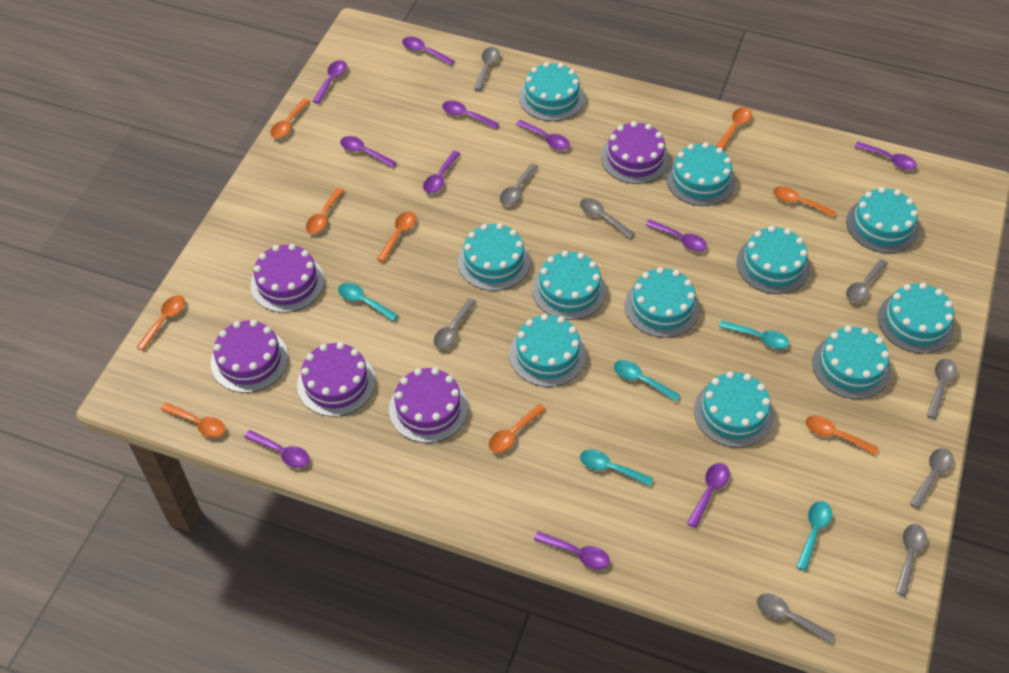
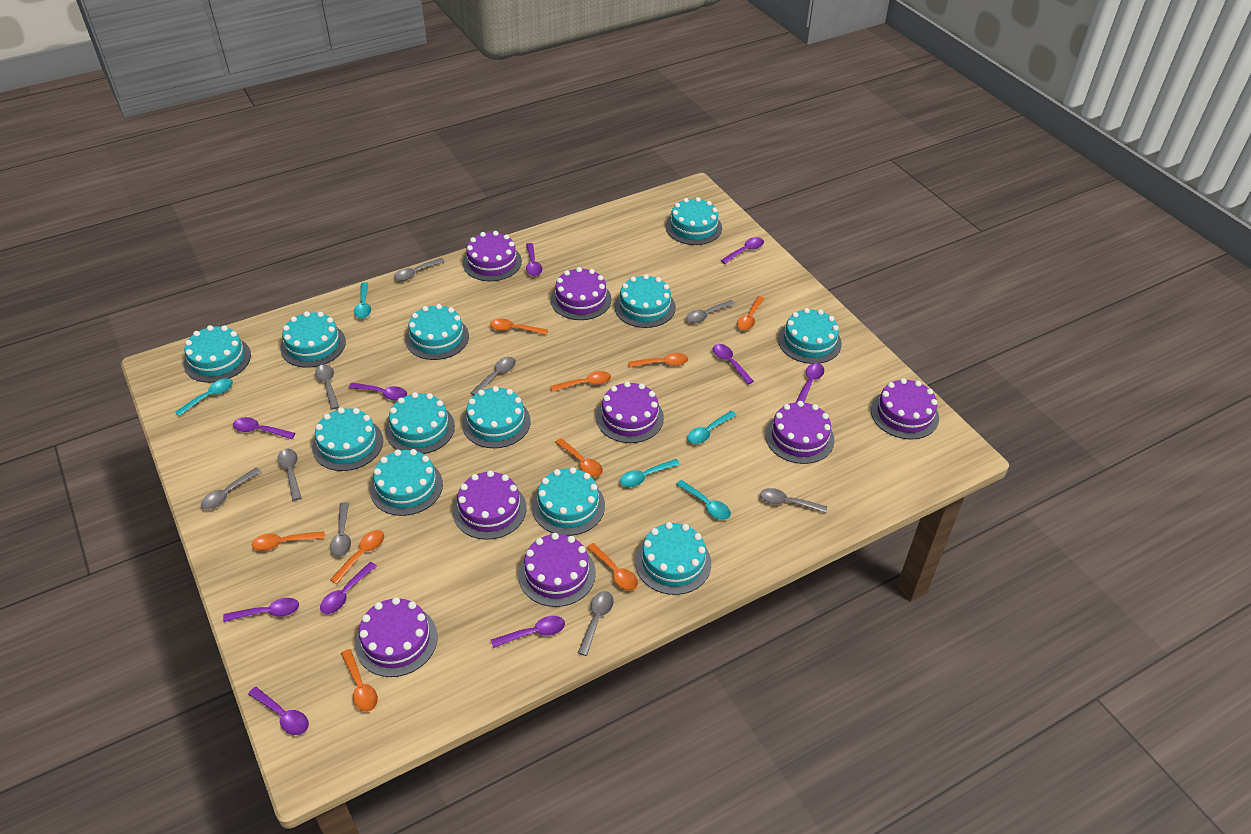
purple cake: [211,320,288,393] [250,244,325,313] [297,342,376,417] [389,368,468,443] [601,121,669,184] = 5 -> [355,597,438,677] [453,470,526,540] [463,231,522,281] [518,533,596,607] [551,267,612,320] [596,381,664,443] [765,401,835,464] [871,378,939,439] = 8
purple spoon: [244,430,310,468] [313,60,347,104] [340,136,396,168] [402,37,454,65] [423,151,461,193] [442,101,499,129] [516,120,570,150] [534,531,610,570] [645,219,707,251] [687,463,730,528] [855,142,917,170] = 11 -> [223,598,299,622] [233,417,295,439] [248,687,309,735] [320,562,377,614] [349,383,407,401] [491,616,565,648] [526,243,542,276] [713,344,754,384] [721,237,764,264] [796,363,824,402] = 10
turquoise cake: [458,223,530,291] [509,314,586,387] [519,62,585,121] [532,251,606,320] [625,267,700,338] [666,142,736,206] [694,371,774,448] [737,226,810,294] [812,326,891,399] [846,187,919,253] [878,283,955,354] = 11 -> [184,325,251,383] [280,311,346,368] [312,408,383,471] [370,449,443,516] [385,392,455,454] [405,304,469,360] [462,386,531,448] [532,467,605,536] [614,274,676,328] [635,522,711,595] [666,197,722,245] [778,308,842,364] = 12

